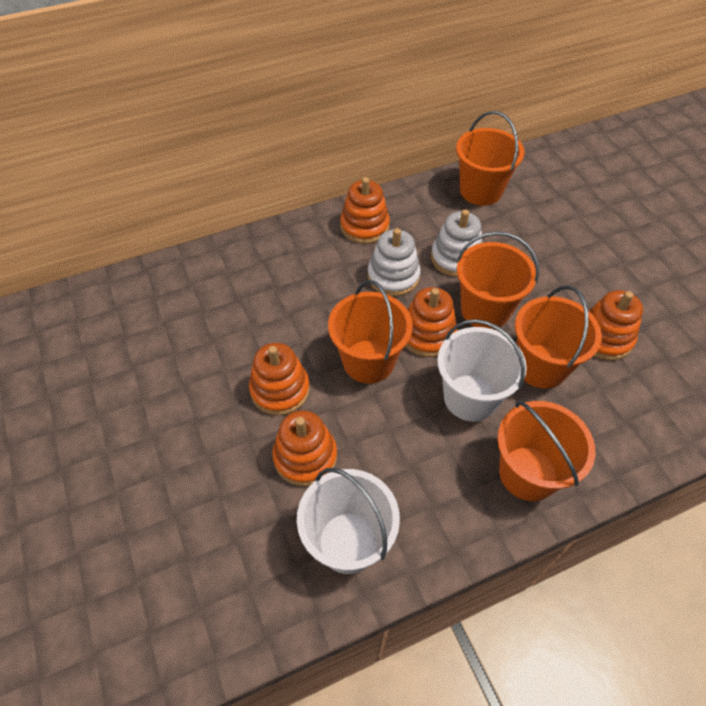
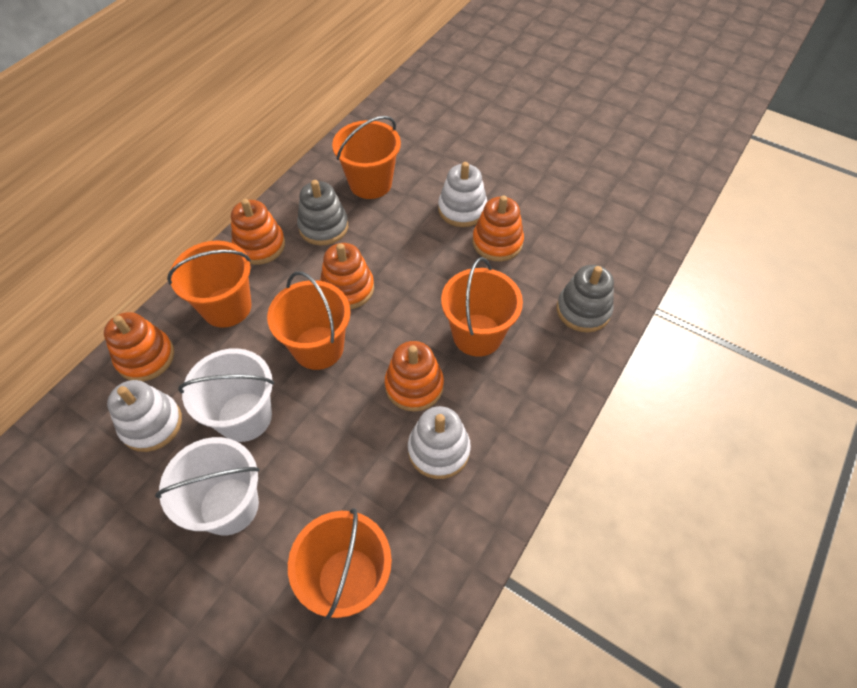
grey stacking toy: none = 0 -> [297,180,348,246] [557,265,614,333] = 2
white stacking toy: [368,228,420,296] [431,209,483,277] = 2 -> [107,380,182,452] [408,406,471,479] [438,162,487,227] = 3

